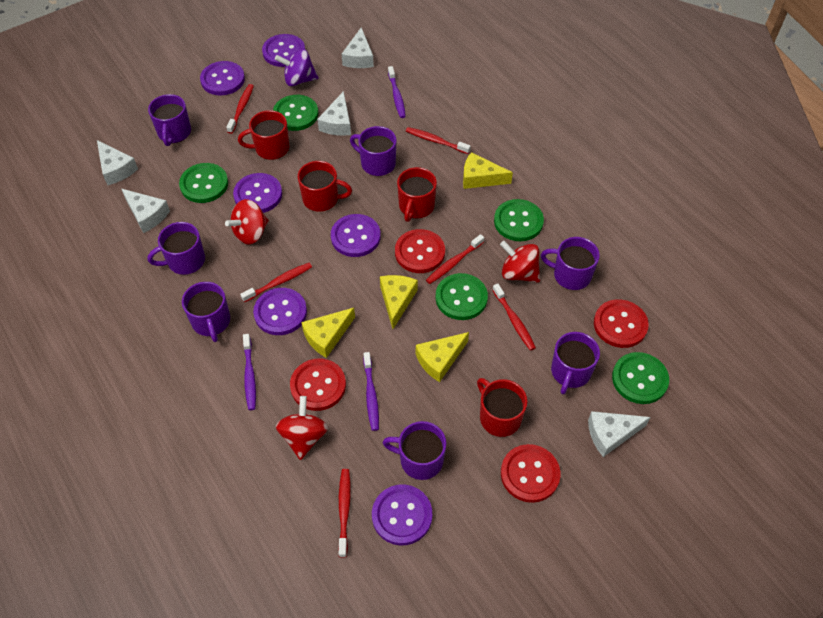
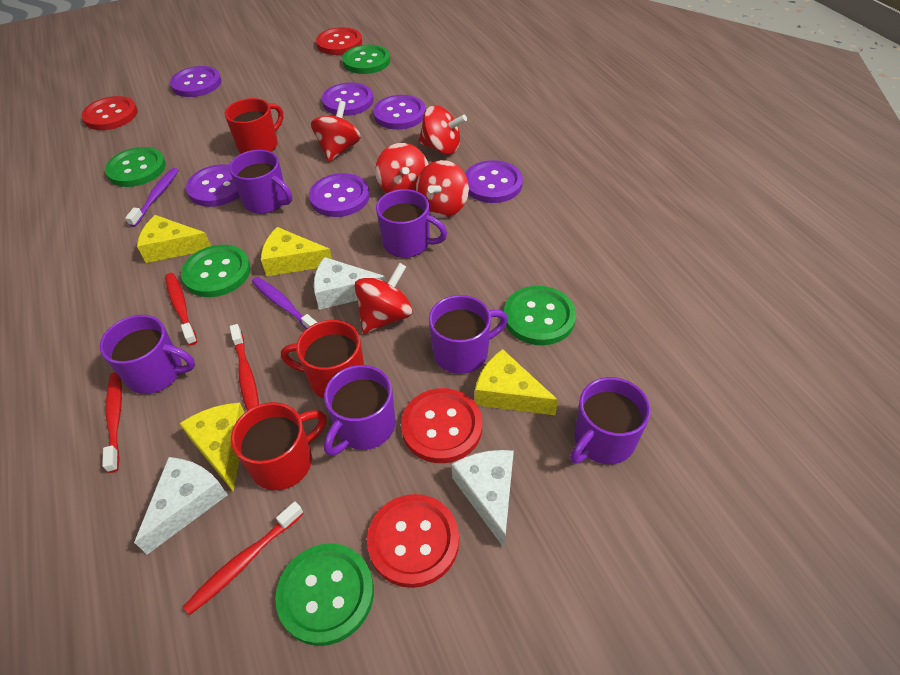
purple mug: [148,94,191,146] [148,222,205,275] [182,282,230,342] [350,126,396,176] [383,421,446,480] [541,237,600,290] [551,332,600,394] = 7 -> [100,315,195,394] [229,150,292,214] [324,365,395,456] [376,189,447,258] [429,295,508,374] [570,377,651,464] = 6
purple spinning top: [275,49,319,86] = 1 -> none = 0
purple toothbrush: [243,334,256,410] [363,352,379,431] [388,66,406,118] = 3 -> [125,168,179,227] [252,277,318,329] = 2
red mug: [238,110,289,160] [298,161,352,212] [397,167,437,222] [477,378,527,437] = 4 -> [224,98,283,154] [231,402,327,491] [281,320,364,399] = 3
red spinning top: [225,199,269,244] [276,396,328,460] [500,241,540,283] = 3 -> [311,101,361,162] [354,263,412,334] [375,143,429,193] [416,160,469,218] [418,105,467,155] = 5
red toothbrush: [226,84,254,134] [240,263,312,302] [338,469,351,558] [406,127,471,154] [426,234,484,284] [493,283,536,351] = 6 -> [102,372,122,473] [165,273,197,346] [183,501,304,615] [230,324,259,411] = 4
white cheese: [97,140,138,185] [122,189,170,233] [317,91,351,136] [342,27,374,68] [588,411,651,457] = 5 -> [134,457,227,554] [314,257,386,310] [452,450,514,548] = 3

